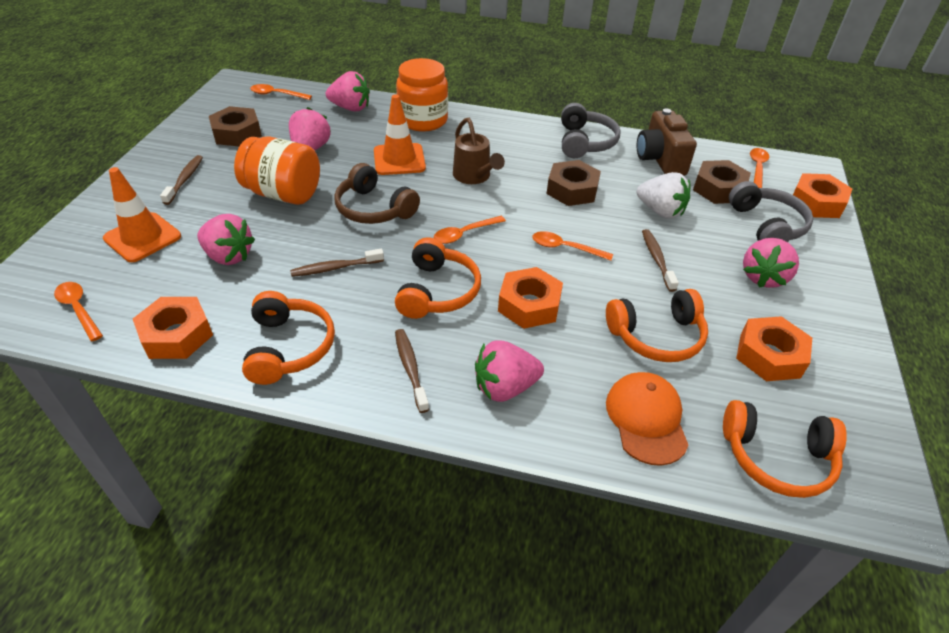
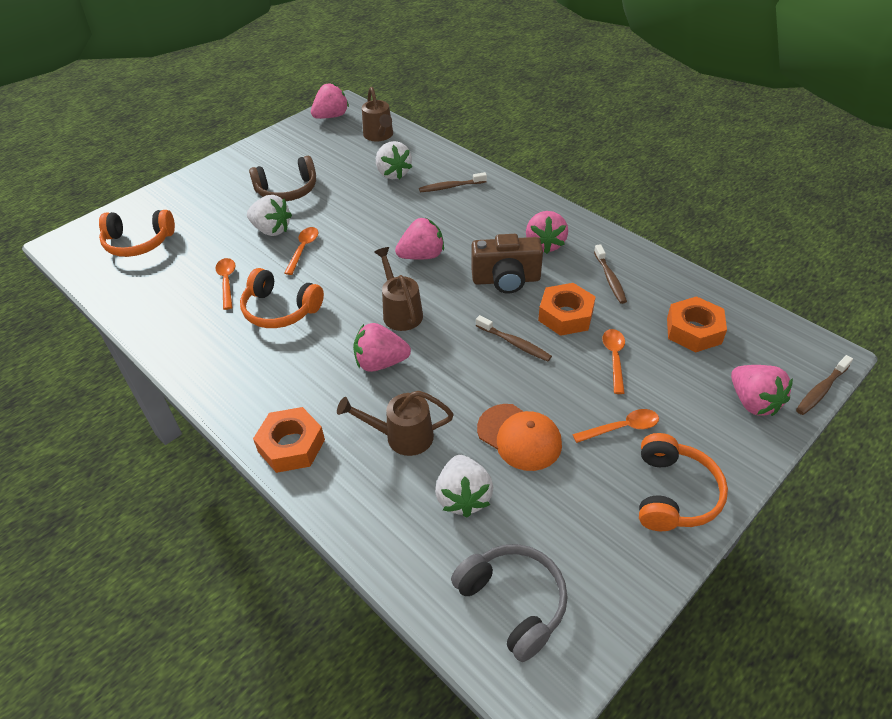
brown nut: [209,106,262,146] [547,160,601,206] [693,160,751,204] = 3 -> none = 0
brown watering can: [453,118,505,184] = 1 -> [337,391,454,456] [362,87,393,141] [374,247,423,331] = 3
grey headphones: [561,103,621,158] [729,181,813,242] = 2 -> [451,544,568,662] = 1
orange headphones: [242,291,335,385] [395,237,481,319] [606,289,708,362] [723,400,847,498] = 4 -> [99,210,175,257] [240,268,324,328] [639,433,728,531] = 3
orange jar: [234,136,320,205] [396,58,448,132] = 2 -> none = 0
orange nut: [133,297,213,359] [498,267,563,329] [736,316,812,381] [793,173,853,218] = 4 -> [253,407,325,473] [538,283,596,336] [667,296,727,352] = 3
orange spoon: [54,282,103,341] [250,84,312,100] [434,216,506,244] [532,231,613,261] [750,148,769,188] = 5 -> [215,258,236,310] [284,227,318,275] [572,409,659,443] [602,329,625,394] = 4
orange traffic cone: [103,167,181,262] [374,94,426,175] = 2 -> none = 0
white strawberry: [637,172,690,219] = 1 -> [247,195,292,236] [376,141,412,179] [435,455,493,517] = 3

